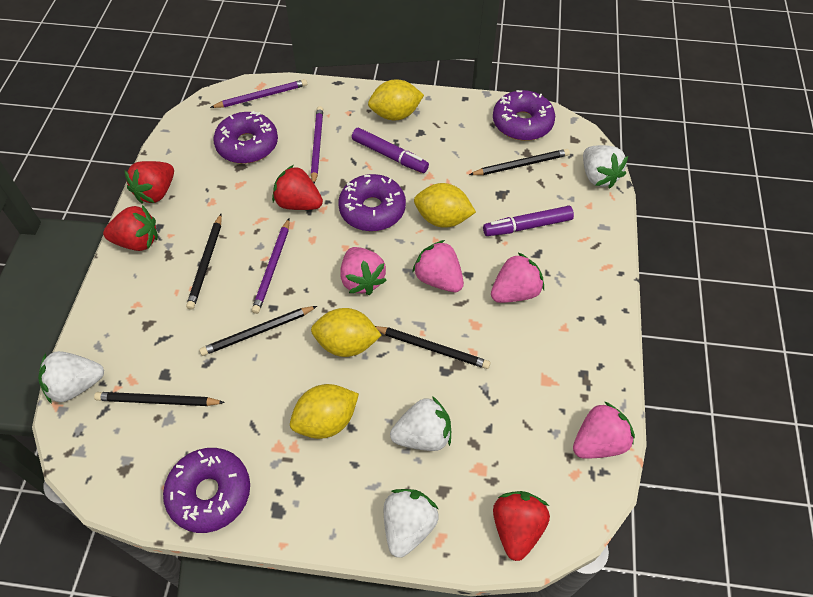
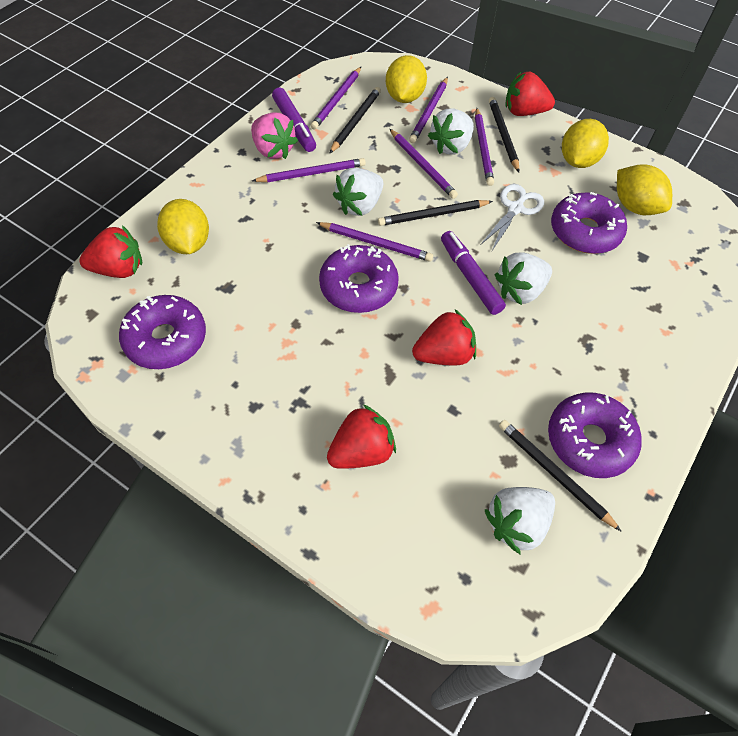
black pencil: [94,392,225,406] [186,214,222,310] [199,306,317,356] [375,326,490,369] [469,149,570,175] = 5 -> [329,87,381,154] [378,200,493,226] [489,97,519,172] [499,420,621,531] = 4
pink strawberry: [340,247,387,295] [412,240,464,292] [491,253,544,303] [573,401,635,459] = 4 -> [251,112,298,159] = 1
purple pencil: [210,79,307,108] [252,218,290,314] [311,106,323,184] = 3 -> [252,158,366,182] [311,67,361,130] [316,222,433,262] [390,129,458,199] [409,77,448,143] [475,108,494,186] = 6
white scissors: none = 0 -> [481,184,544,250] = 1

